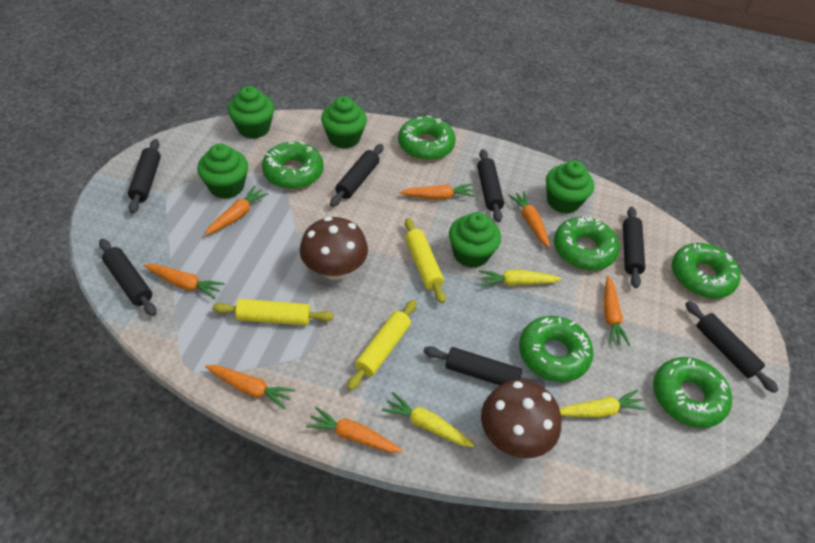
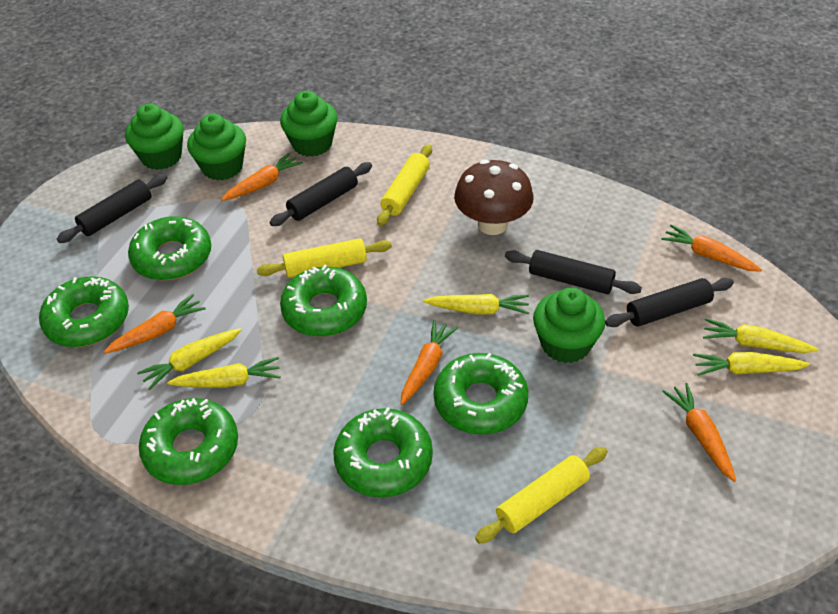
black rolling pin: [99,239,157,316] [128,139,161,213] [330,144,384,207] [423,346,546,388] [477,149,504,222] [623,207,645,288] [685,301,778,393] = 7 -> [57,174,168,243] [269,162,372,226] [505,250,642,294] [605,278,734,327] = 4
brown mushroom: [299,217,368,280] [481,380,561,459] = 2 -> [454,159,534,235] = 1
green cupcake: [197,144,248,199] [228,86,274,139] [321,96,367,149] [449,212,501,268] [546,160,594,214] = 5 -> [125,104,184,170] [187,114,246,181] [280,91,338,157] [533,288,605,363] = 4
orange carrot: [144,264,225,299] [205,186,268,235] [205,365,295,410] [306,407,403,453] [399,184,475,200] [508,191,550,248] [604,276,630,346] = 7 -> [104,294,206,354] [221,153,303,201] [401,320,458,405] [661,225,762,272] [662,383,736,482] = 5
yellow carrot: [382,392,474,447] [479,270,562,287] [560,390,647,417] = 3 -> [137,328,242,390] [167,357,281,388] [423,294,529,315] [693,352,810,376] [703,318,818,353] = 5

